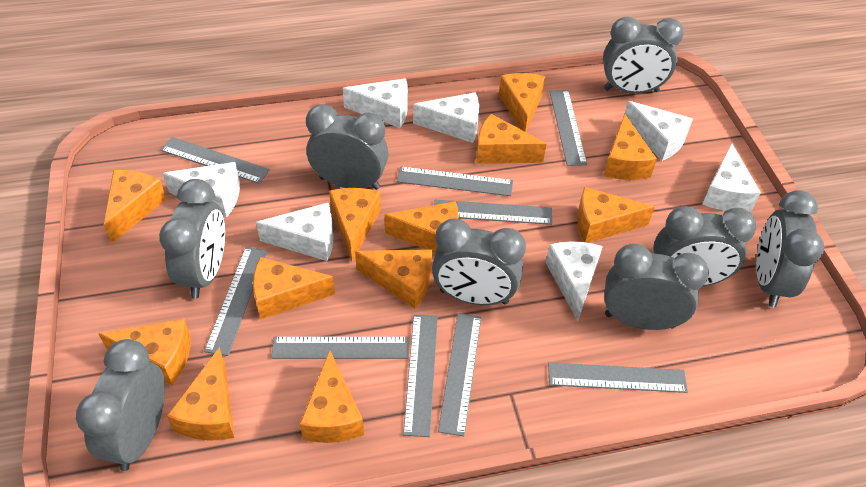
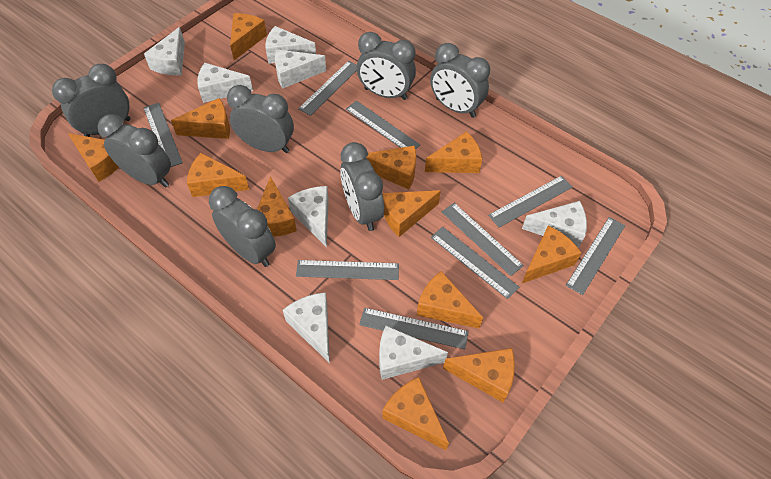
grey clock: [76,339,165,471] [159,179,225,299] [306,104,389,190] [432,218,526,305] [603,17,684,94] [604,244,709,330] [653,206,757,286] [756,190,824,308] = 8 -> [52,64,130,137] [98,114,171,188] [209,186,276,267] [227,85,294,153] [340,142,384,231] [357,32,416,100] [430,43,490,118] = 7
white cheese: [163,162,240,218] [256,203,334,261] [343,78,408,128] [413,92,479,143] [546,241,603,321] [625,101,693,161] [703,143,761,211] = 7 -> [144,27,185,75] [197,63,253,103] [266,26,316,64] [275,49,326,89] [283,292,330,363] [288,186,329,247] [379,326,448,380] [522,201,587,248] = 8

